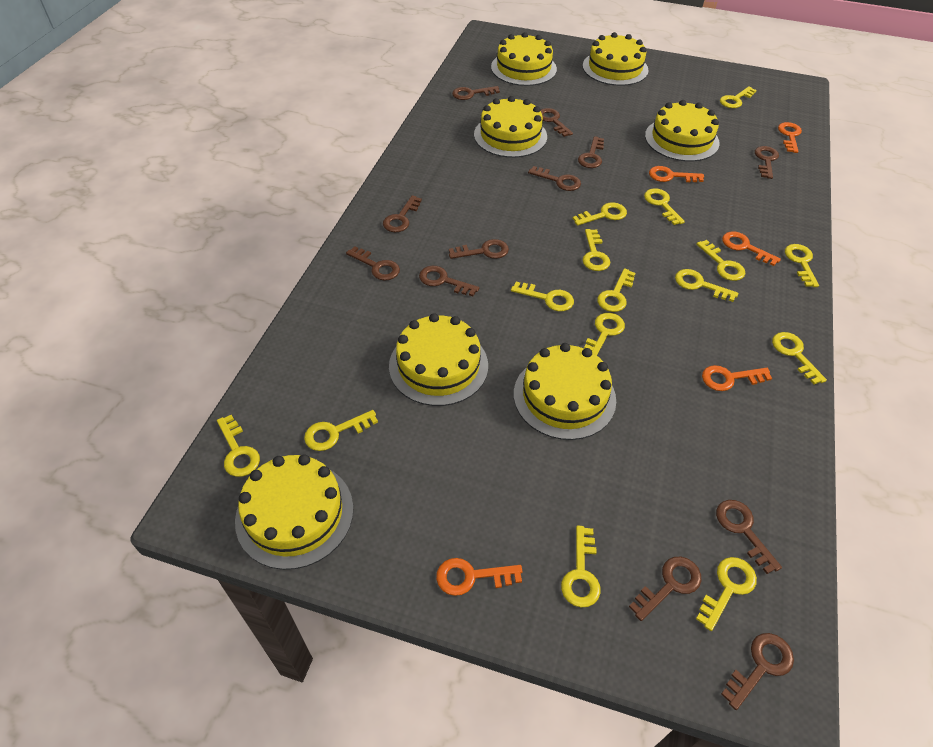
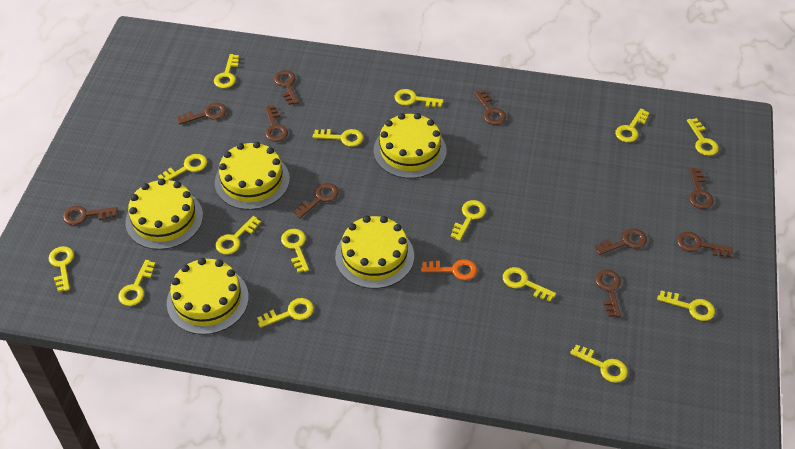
brown key: [346,246,400,280] [383,195,422,232] [419,266,479,296] [449,239,509,259] [452,86,500,100] [528,166,581,191] [541,108,573,137] [578,136,604,168] [629,557,701,621] [716,500,782,574] [721,633,794,710] [755,146,779,179] = 12 -> [63,206,118,225] [177,103,227,125] [265,105,288,142] [274,70,299,105] [293,183,339,218] [474,90,506,125] [595,229,647,255] [595,270,621,317] [677,232,733,257] [689,168,714,209] = 10
orange key: [436,558,522,596] [649,166,704,182] [702,365,772,391] [722,232,781,266] [778,122,802,153] = 5 -> [421,259,477,280] = 1
yellow cake: [235,454,353,570] [389,313,488,406] [474,96,547,158] [491,32,557,86] [514,343,616,440] [582,32,649,86] [645,100,719,162] = 7 -> [125,178,203,250] [167,258,249,335] [215,142,290,210] [335,216,414,289] [374,113,447,179] = 5

